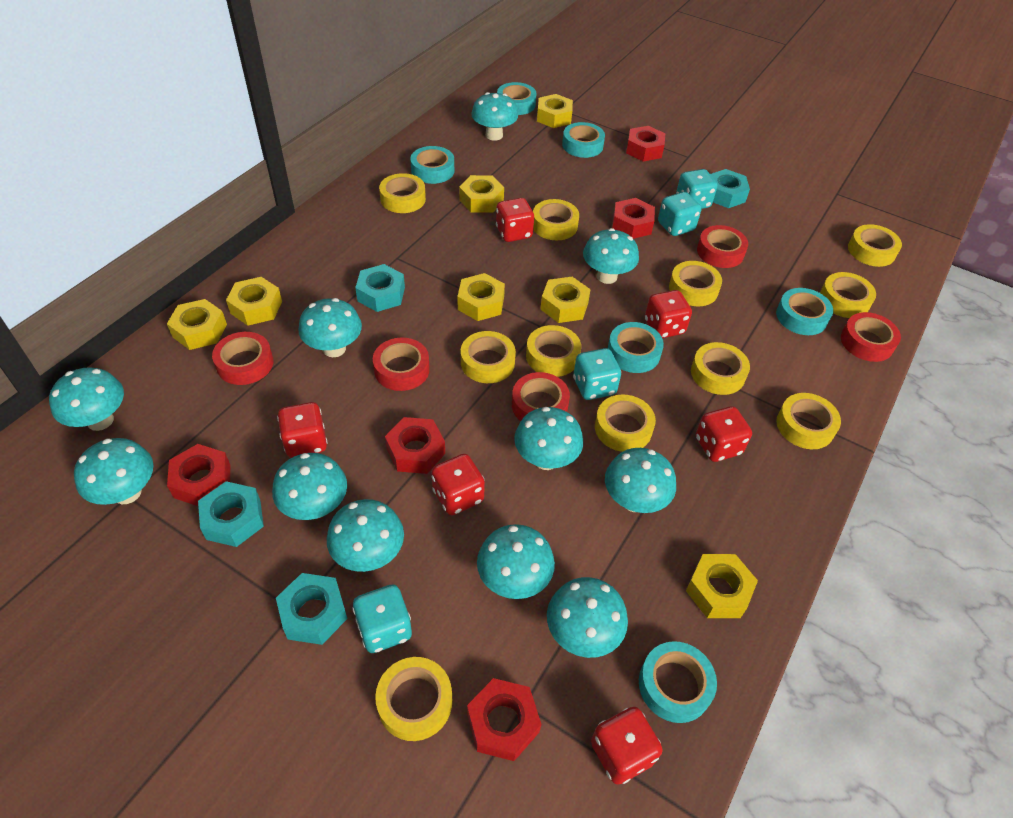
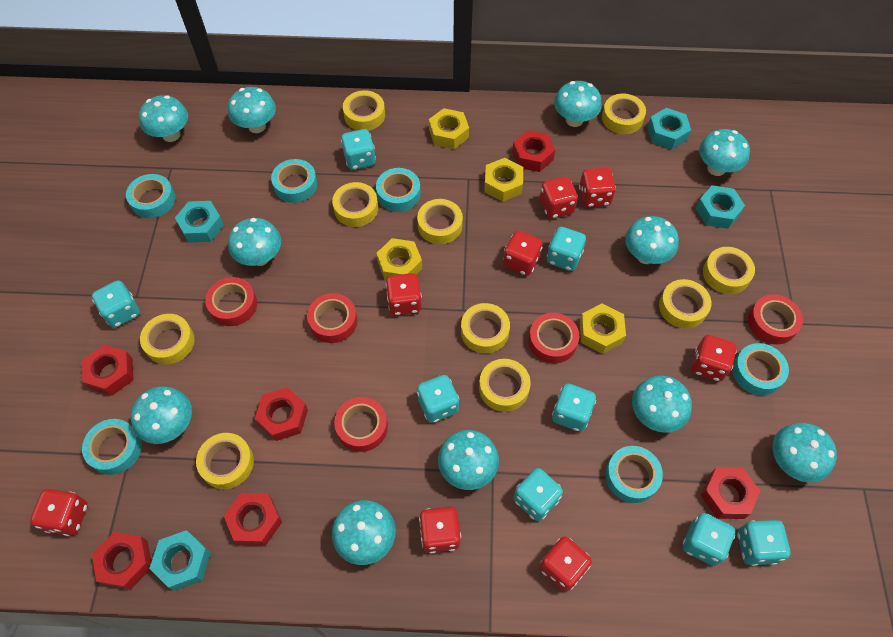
red dice: [277,402,327,458] [431,454,485,515] [496,198,534,242] [591,707,662,784] [645,290,692,338] [696,406,752,462] = 6 -> [30,489,88,536] [386,273,422,315] [419,507,461,554] [503,231,543,276] [540,177,578,219] [540,536,592,592] [579,168,616,207] [692,335,737,382] = 8
red nut: [167,444,230,506] [385,417,445,474] [467,678,541,761] [612,198,655,239] [626,126,665,162] = 5 -> [82,345,134,396] [92,532,152,589] [224,493,282,546] [255,388,308,441] [512,130,555,172] [701,467,760,519] = 6
turquoise dice: [352,584,412,653] [573,348,621,400] [658,192,701,236] [676,169,717,209] = 4 -> [92,280,140,328] [341,129,376,170] [417,375,459,423] [514,468,563,521] [547,227,586,271] [552,383,596,432] [683,513,735,566] [737,520,791,566] = 8
yellow nut: [167,299,227,350] [226,277,282,326] [458,273,505,321] [459,175,504,213] [537,94,573,128] [540,277,591,323] [686,554,758,618] = 7 -> [377,238,422,280] [429,108,469,149] [484,158,523,202] [579,303,626,354] = 4
yellow tape: [375,657,452,741] [379,173,426,213] [461,331,516,383] [526,325,581,377] [533,199,579,240] [595,395,656,452] [669,261,722,306] [691,342,750,395] [776,393,841,449] [820,272,876,318] [848,224,902,267] = 11 -> [140,314,195,364] [196,433,254,489] [332,182,378,227] [343,90,385,131] [417,199,463,244] [461,303,510,354] [479,359,531,412] [602,94,646,134] [659,279,711,329] [703,247,755,294] = 10

